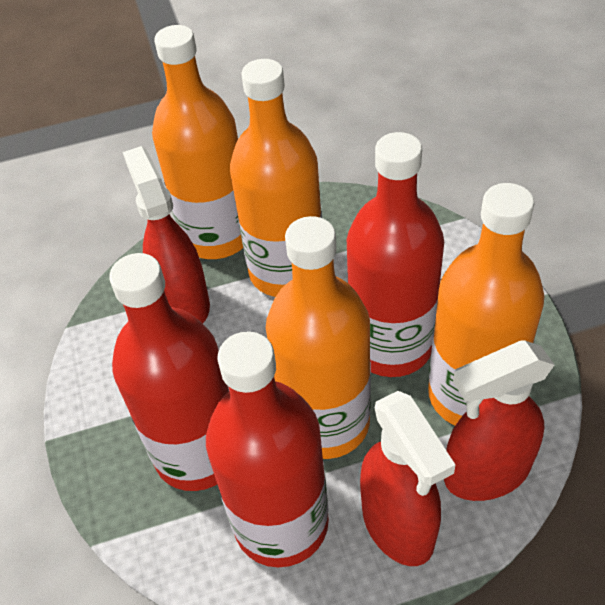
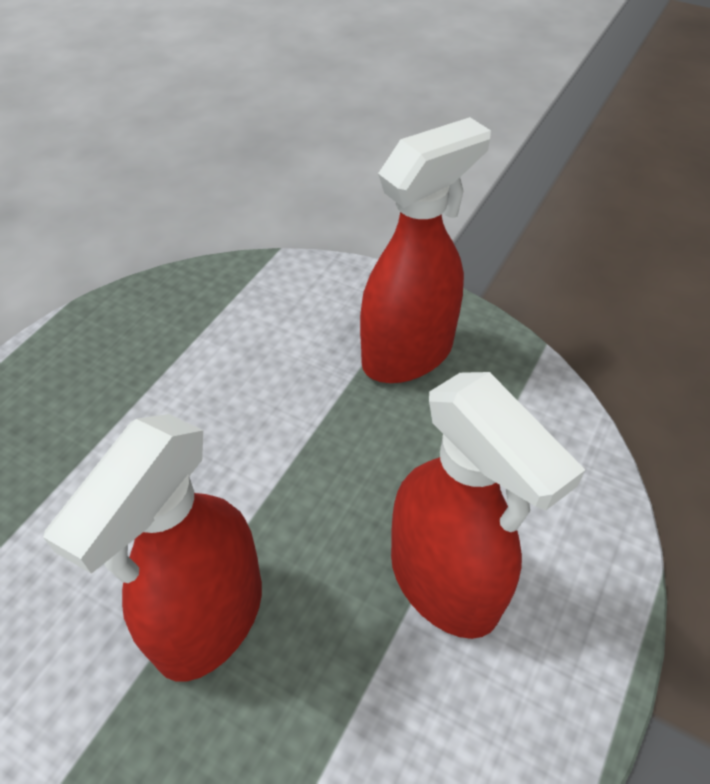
orange bottle: [152,25,243,259] [230,59,322,297] [266,216,371,459] [428,183,544,425] = 4 -> none = 0
red bottle: [109,253,229,491] [206,331,329,568] [347,132,444,377] = 3 -> none = 0

